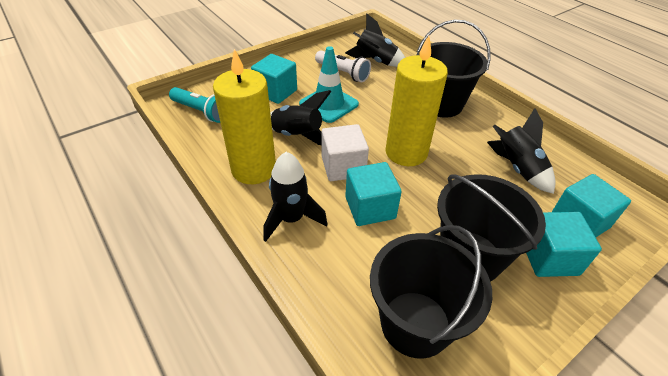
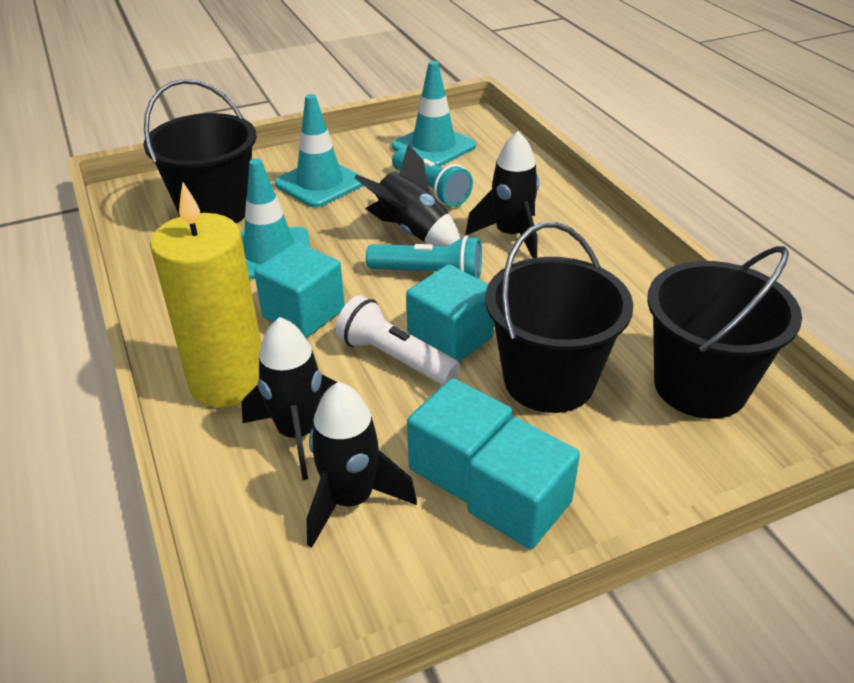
turquoise flashlight: [169,87,220,123] = 1 -> [366,235,482,279] [392,149,473,207] = 2
turquoise traffic cone: [299,46,359,123] = 1 -> [241,158,309,280] [275,94,364,208] [392,61,476,166] = 3
white cube: [322,124,369,181] = 1 -> none = 0
yellow candle: [213,49,276,184] [386,35,448,166] = 2 -> [150,183,261,408] = 1

